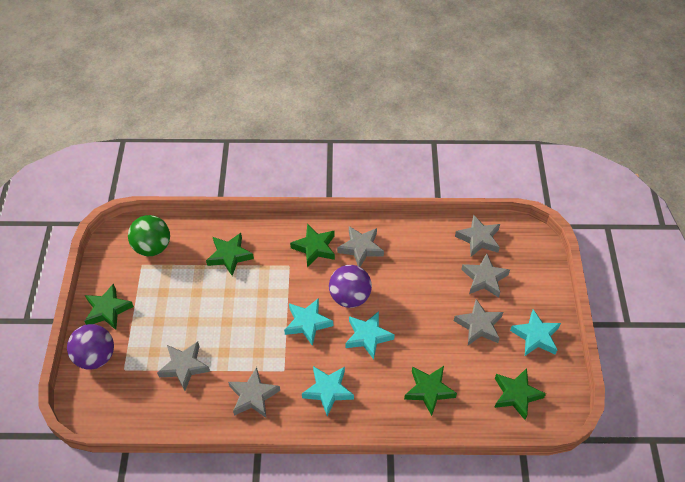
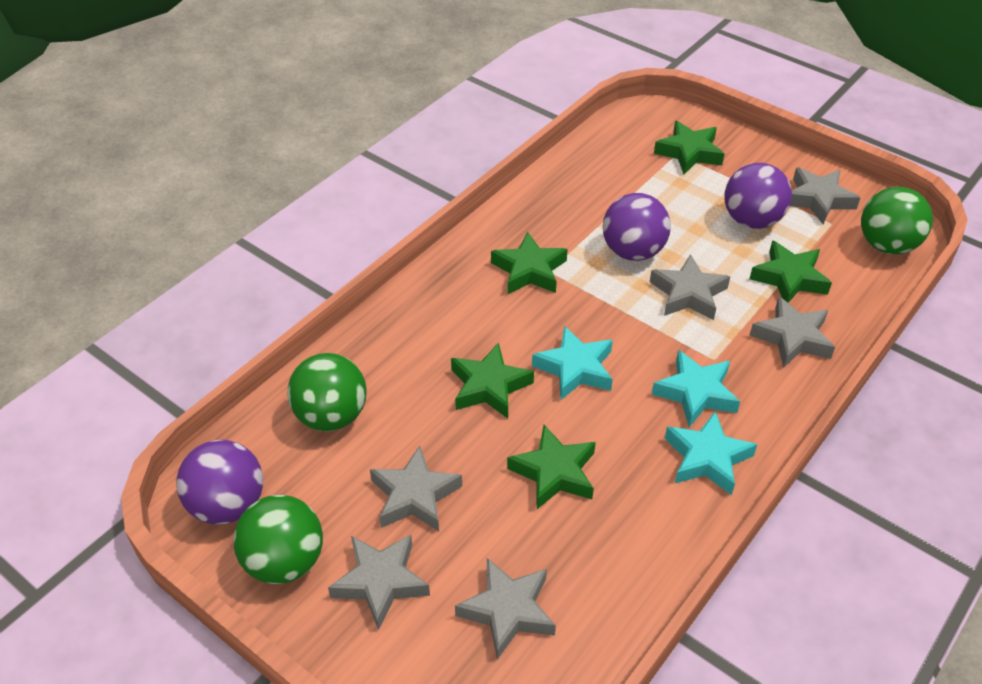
green ball: [128,215,170,256] = 1 -> [233,495,323,584] [287,353,367,431] [861,187,933,254] = 3
purple ball: [67,324,114,370] [329,265,372,308] = 2 -> [177,440,263,525] [603,193,671,261] [724,163,792,229] = 3
turquoise star: [284,298,333,346] [302,366,354,416] [346,311,395,359] [510,309,561,356] = 4 -> [532,326,613,400] [652,350,740,427] [665,411,757,495] = 3

